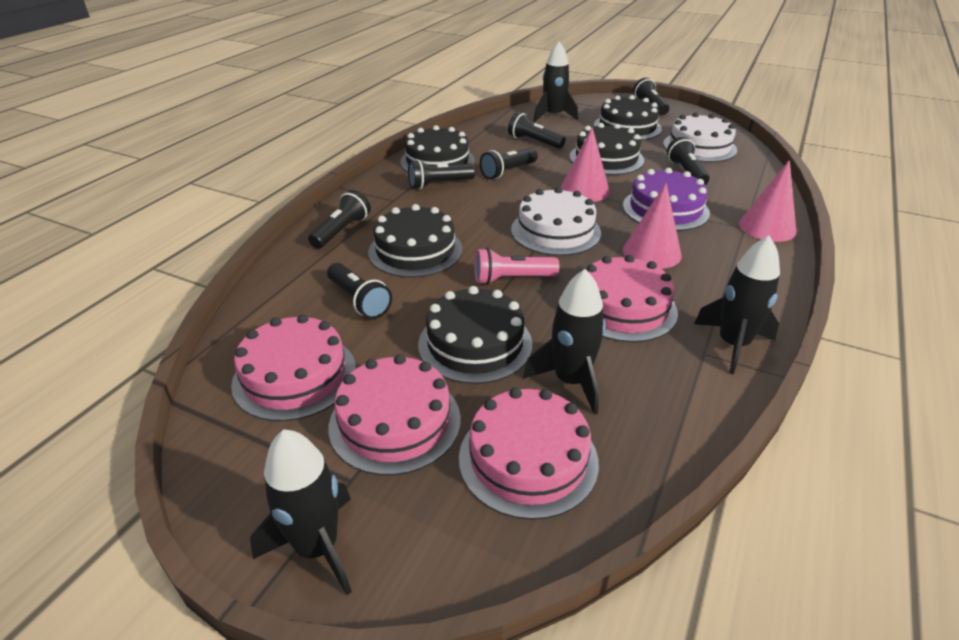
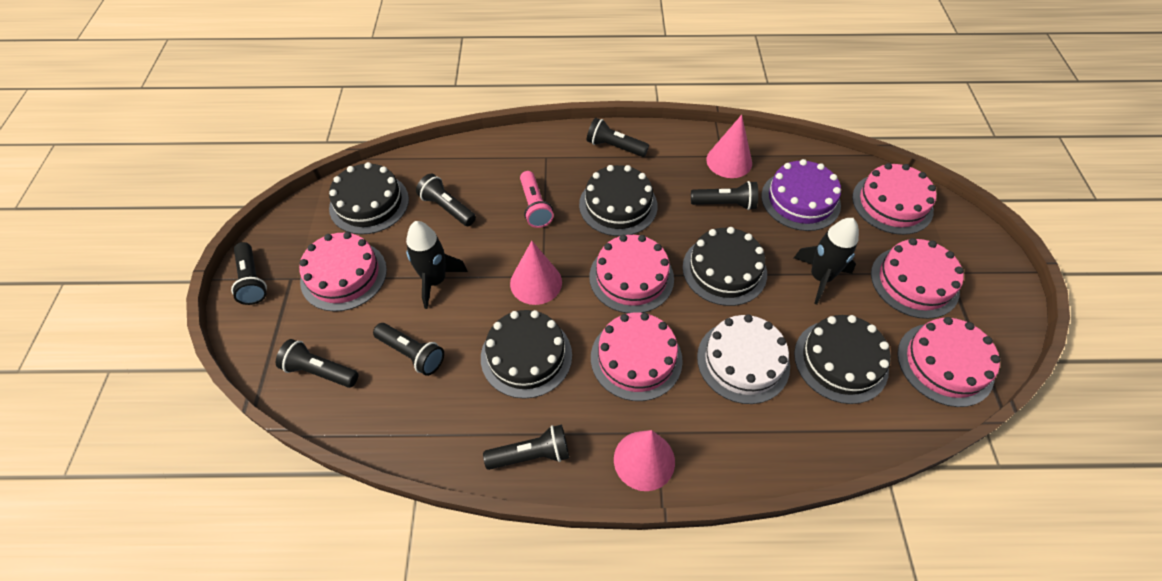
black rocket: [250,429,352,595] [523,269,606,415] [533,41,578,122] [694,236,780,374] = 4 -> [406,221,468,309] [794,218,859,305] = 2
pink cake: [231,314,356,421] [329,354,461,475] [459,388,599,520] [586,255,678,342] = 4 -> [299,232,387,312] [589,235,674,313] [591,313,683,401] [852,163,936,235] [871,238,964,319] [897,317,1000,407] = 6
white cake: [511,187,601,256] [663,112,737,162] = 2 -> [697,314,790,404] = 1

